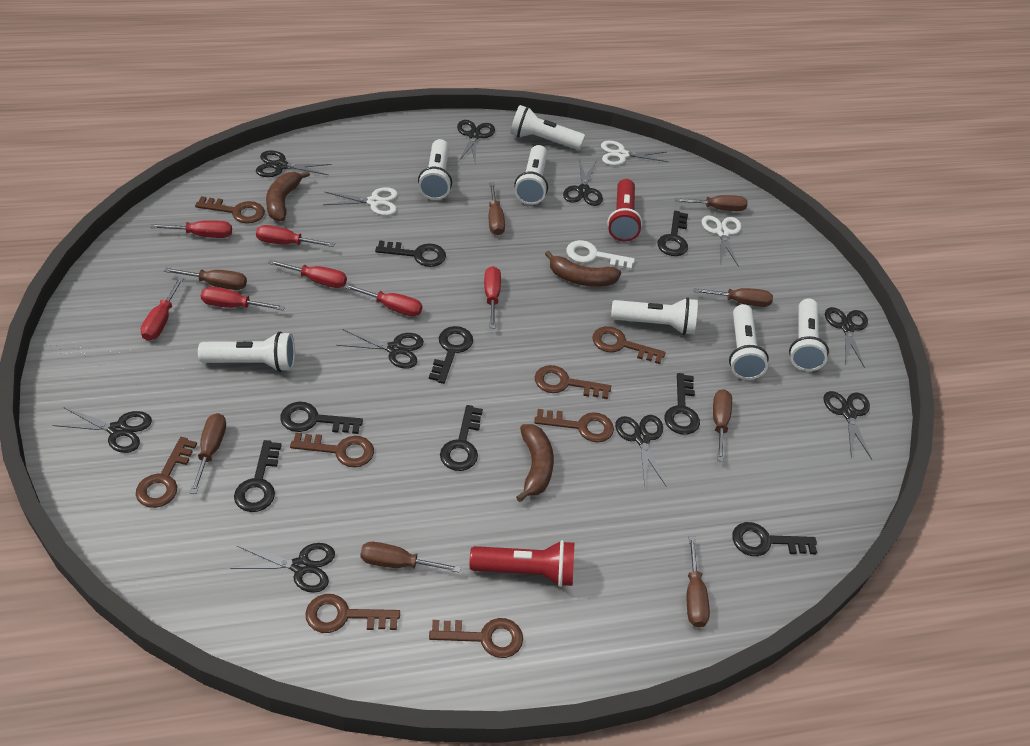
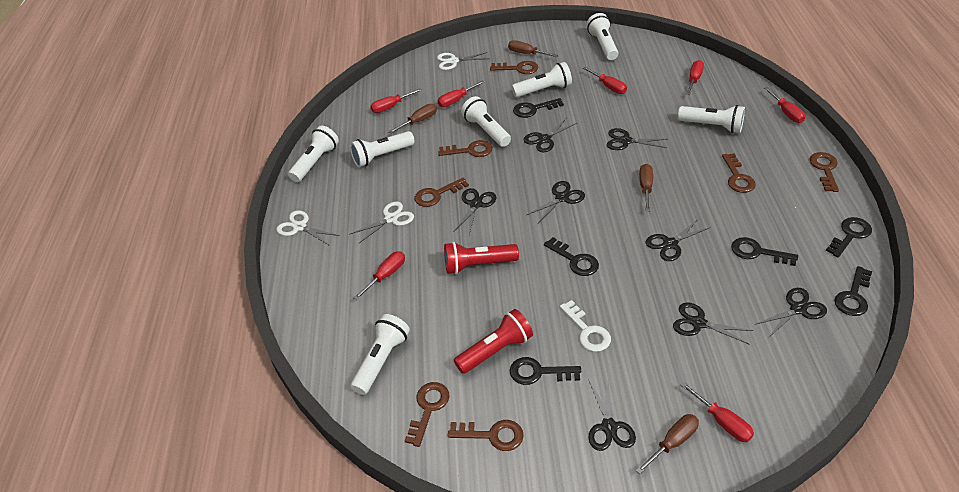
black key: [234,440,282,512] [280,402,363,434] [375,240,446,267] [429,326,473,384] [440,405,483,471] [657,211,688,256] [664,373,700,435] [732,522,817,556] = 8 -> [510,357,581,385] [513,98,564,118] [544,237,599,276] [731,237,798,266] [826,217,872,258] [834,266,872,316] = 6
black scissors: [53,407,152,453] [230,543,335,593] [256,150,331,177] [337,329,424,369] [457,120,495,165] [563,159,603,206] [615,415,667,487] [824,391,872,460] [825,307,868,368] = 9 -> [453,188,496,234] [524,119,577,152] [527,181,585,223] [588,380,636,451] [607,128,667,150] [645,219,711,261] [673,302,753,345] [754,288,827,338] = 8
brown banana: [266,171,310,221] [516,424,554,502] [545,251,621,287] = 3 -> none = 0
brown key: [136,437,197,508] [195,196,265,223] [290,433,374,468] [305,594,400,633] [429,618,523,658] [534,409,614,442] [535,365,611,399] [592,326,665,364] = 8 -> [405,382,450,447] [415,178,469,207] [438,140,492,157] [448,420,524,451] [490,61,538,74] [722,153,756,193] [810,152,839,192] = 7
brown screwdriver: [164,268,247,290] [190,413,226,494] [360,542,461,573] [489,182,505,236] [675,195,748,211] [687,536,710,628] [694,288,773,307] [713,389,732,462] = 8 -> [388,104,437,134] [508,40,558,57] [635,414,699,474] [639,164,653,211] = 4

